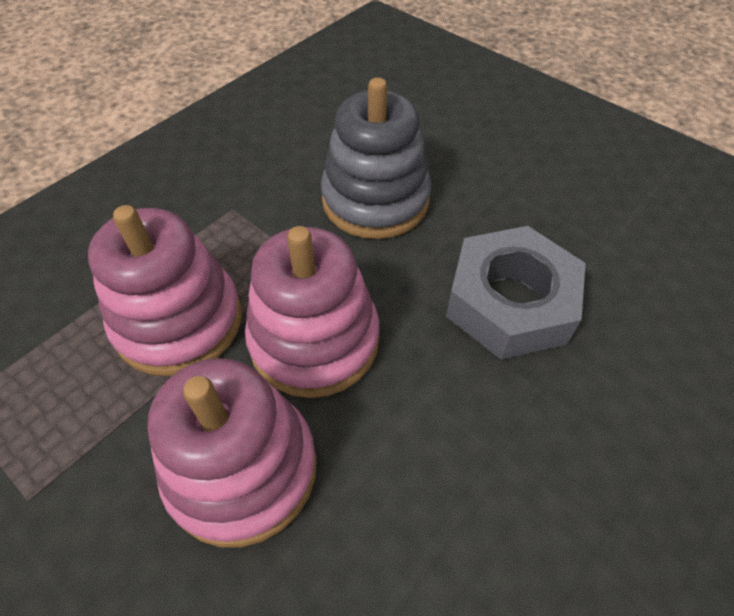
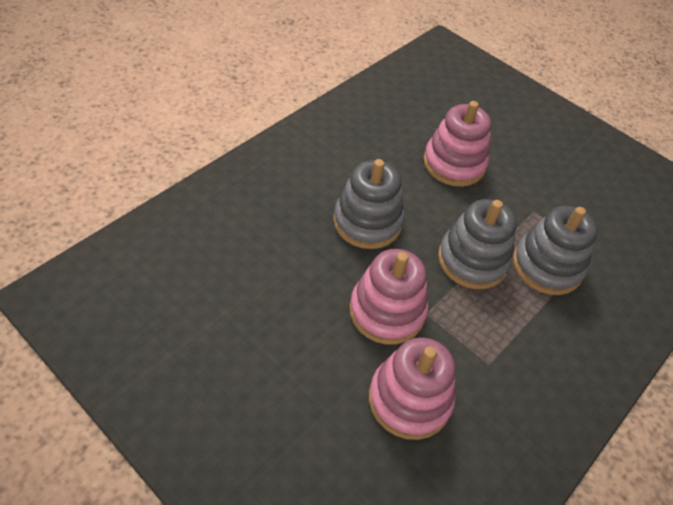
grey nut: [446,226,586,360] = 1 -> none = 0
grey stacking toy: [321,77,431,239] = 1 -> [333,159,404,249] [438,199,517,289] [513,206,598,295] = 3

